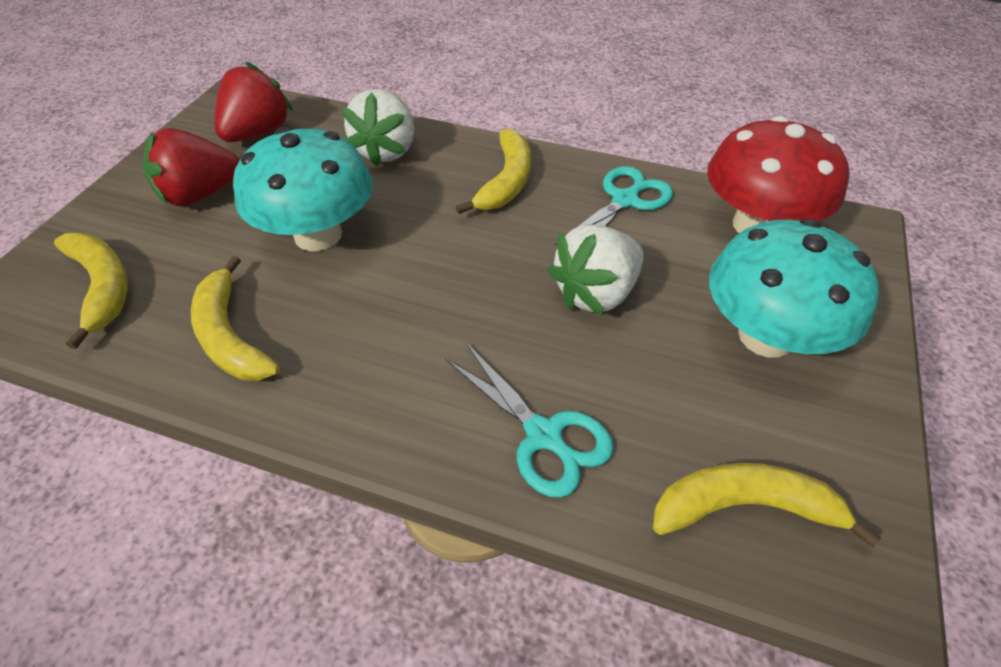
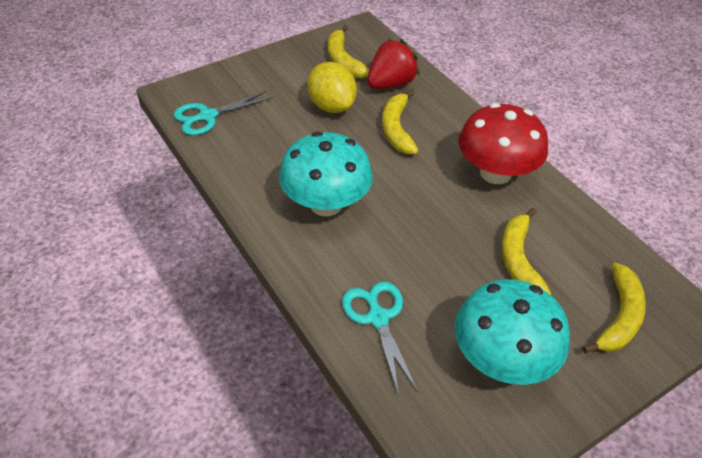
red strawberry: [143,128,240,207] [215,62,293,142] = 2 -> [367,39,420,89] = 1
white strawberry: [342,89,415,167] [548,224,644,315] = 2 -> none = 0
yellow lemon: none = 0 -> [307,62,357,113] = 1

